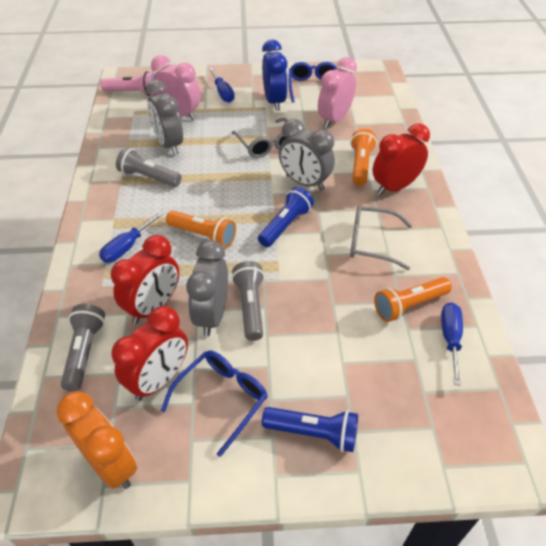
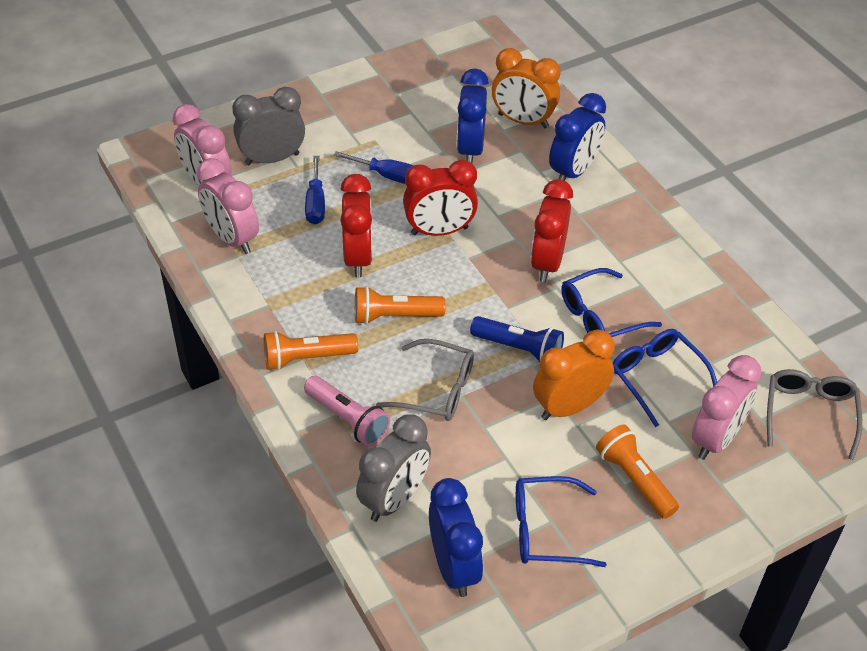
blue clock: [262,39,288,111] = 1 -> [429,478,483,597] [457,68,489,163] [549,93,606,181] = 3
blue flashlight: [258,187,314,247] [262,407,358,452] = 2 -> [470,316,564,362] = 1
blue glasses: [161,350,268,457] [289,62,338,103] = 2 -> [516,476,607,567] [561,268,662,337] [613,329,717,427] = 3
blue screwdriver: [99,211,164,263] [209,68,235,103] [441,302,463,386] = 3 -> [305,156,325,224] [334,151,414,184] = 2
grey clock: [145,80,183,155] [186,240,228,336] [279,119,335,191] = 3 -> [232,87,305,165] [356,414,431,522] = 2
grey flashlight: [61,304,105,392] [116,147,182,187] [231,261,264,341] = 3 -> none = 0
orange clock: [56,391,137,489] = 1 -> [492,48,560,128] [533,329,615,420] = 2
pink clock: [151,55,201,120] [318,57,357,129] = 2 -> [173,104,232,186] [197,158,259,254] [692,355,762,460] = 3

